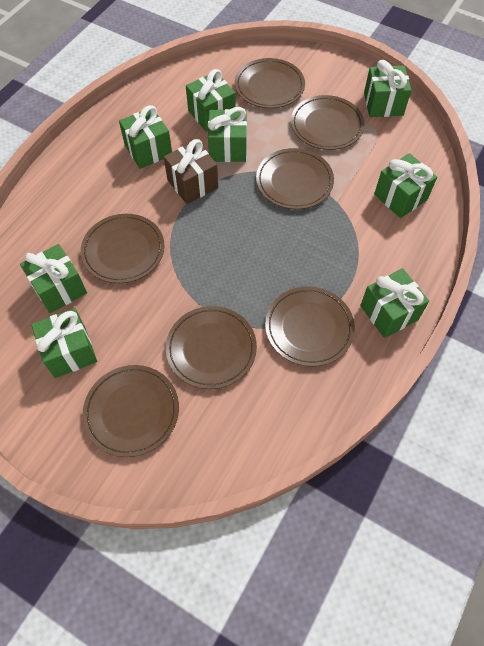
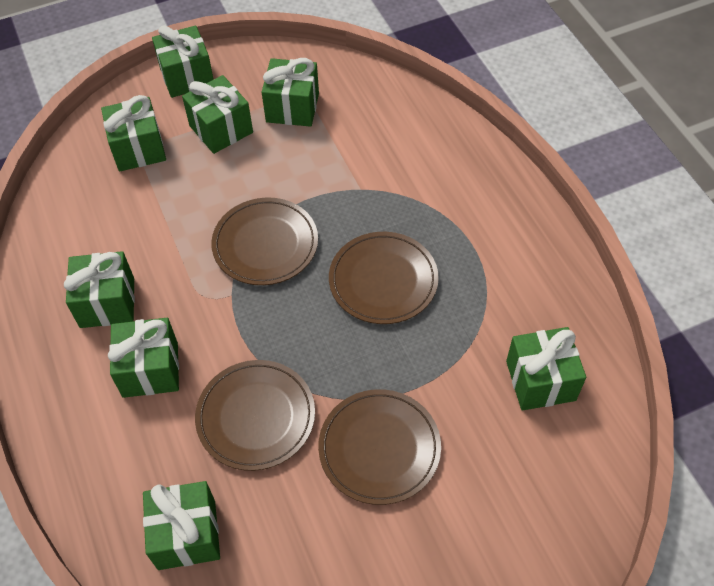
brown gift: [164,139,218,204] = 1 -> none = 0
brown plate: [81,214,164,283] [83,365,179,457] [166,306,257,389] [235,58,305,108] [256,148,334,209] [265,286,355,367] [291,95,365,150] = 7 -> [195,360,315,471] [211,198,318,285] [318,389,441,505] [329,232,439,324] = 4

